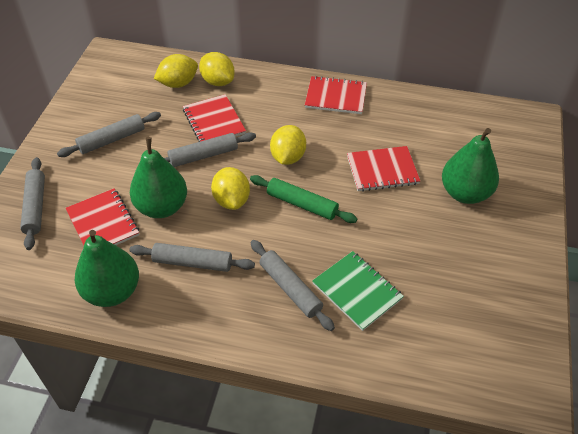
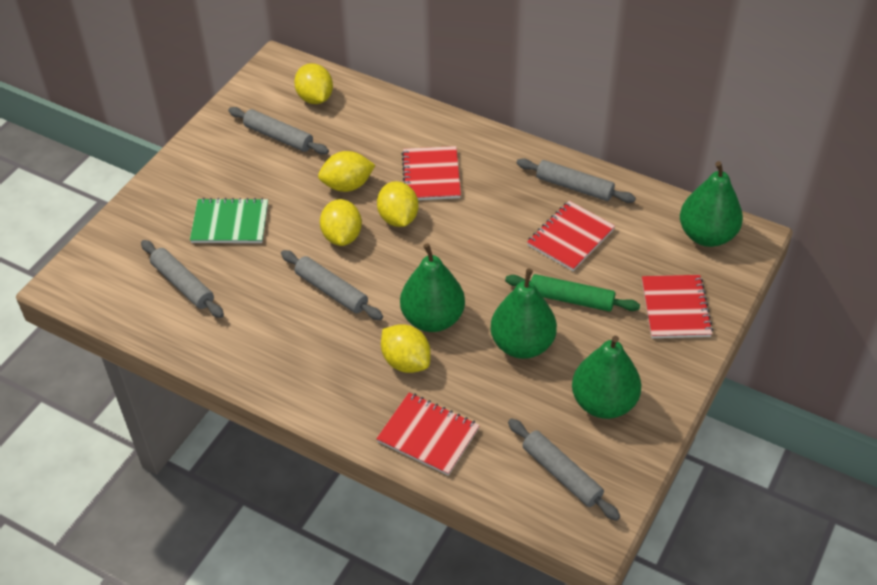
green pear: [75,230,139,307] [130,137,187,218] [442,128,499,204] = 3 -> [400,243,465,332] [490,269,557,359] [572,335,641,419] [680,161,743,247] = 4
yellow lemon: [154,54,198,88] [199,52,235,86] [211,167,250,210] [270,125,306,165] = 4 -> [294,63,333,104] [318,151,375,192] [320,199,362,246] [377,181,419,227] [381,324,431,373] = 5

